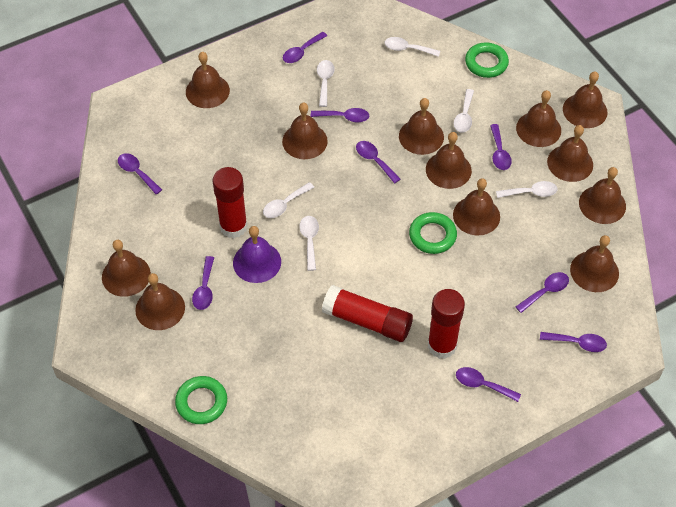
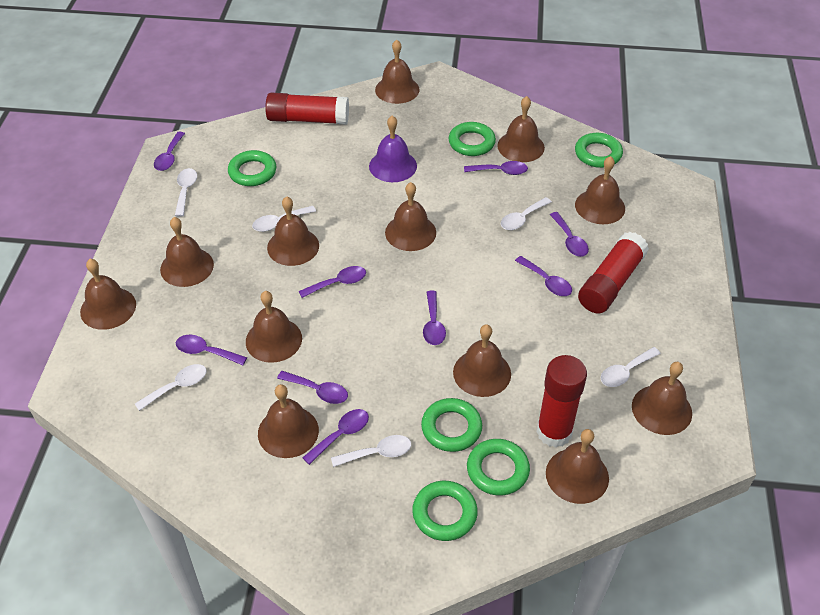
green ring: [175,376,227,424] [409,212,457,254] [465,42,509,78] = 3 -> [228,150,276,186] [412,481,478,541] [421,398,482,452] [449,122,496,156] [467,439,530,496] [575,133,623,168] = 6

